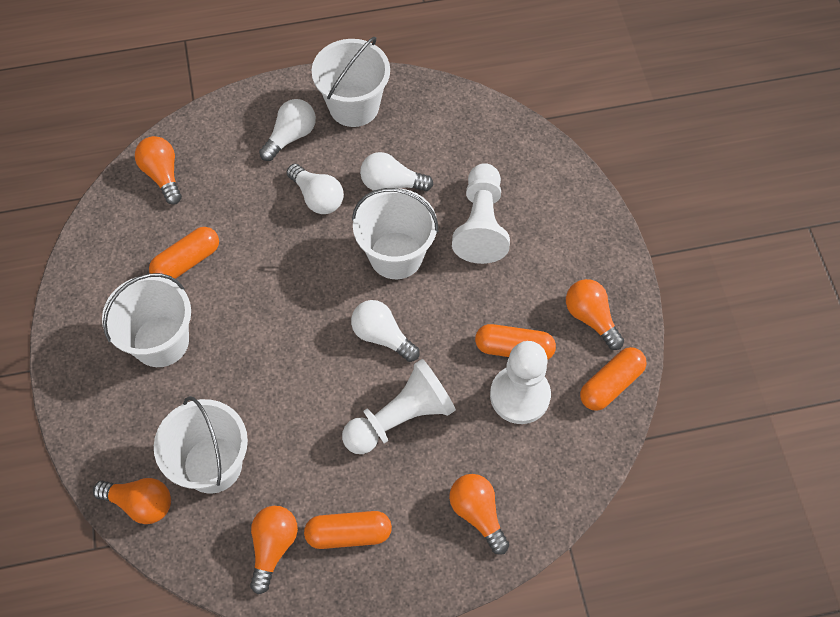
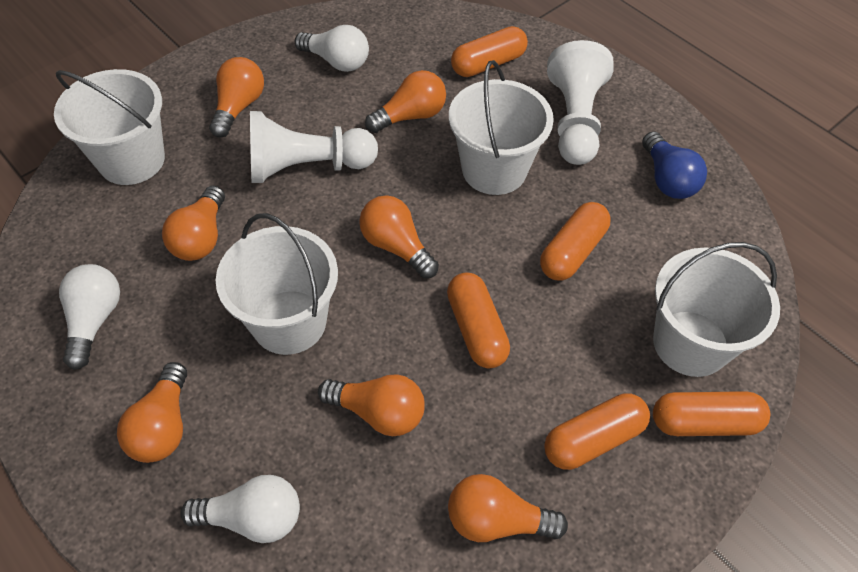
blue light bulb: none = 0 -> [642,131,707,199] = 1
orange capsule: [149,227,219,279] [304,511,392,549] [475,324,556,360] [580,347,647,411] = 4 -> [447,272,510,368] [451,26,528,77] [540,202,611,281] [544,393,650,470] [653,391,770,436] = 5
orange light bulb: [93,478,171,524] [135,136,182,205] [250,506,298,594] [449,474,509,555] [566,279,624,350] = 5 -> [117,362,187,463] [162,186,225,261] [209,57,264,138] [318,374,425,436] [359,196,439,278] [365,70,446,133] [448,474,568,542] = 7
white light bulb: [259,99,316,161] [287,164,344,214] [351,300,420,362] [360,152,434,191] = 4 -> [59,264,120,370] [180,475,300,543] [295,25,369,72] = 3
white pawn: [342,359,456,454] [452,163,510,264] [490,341,551,424] = 3 -> [250,111,378,183] [547,40,613,165] = 2

